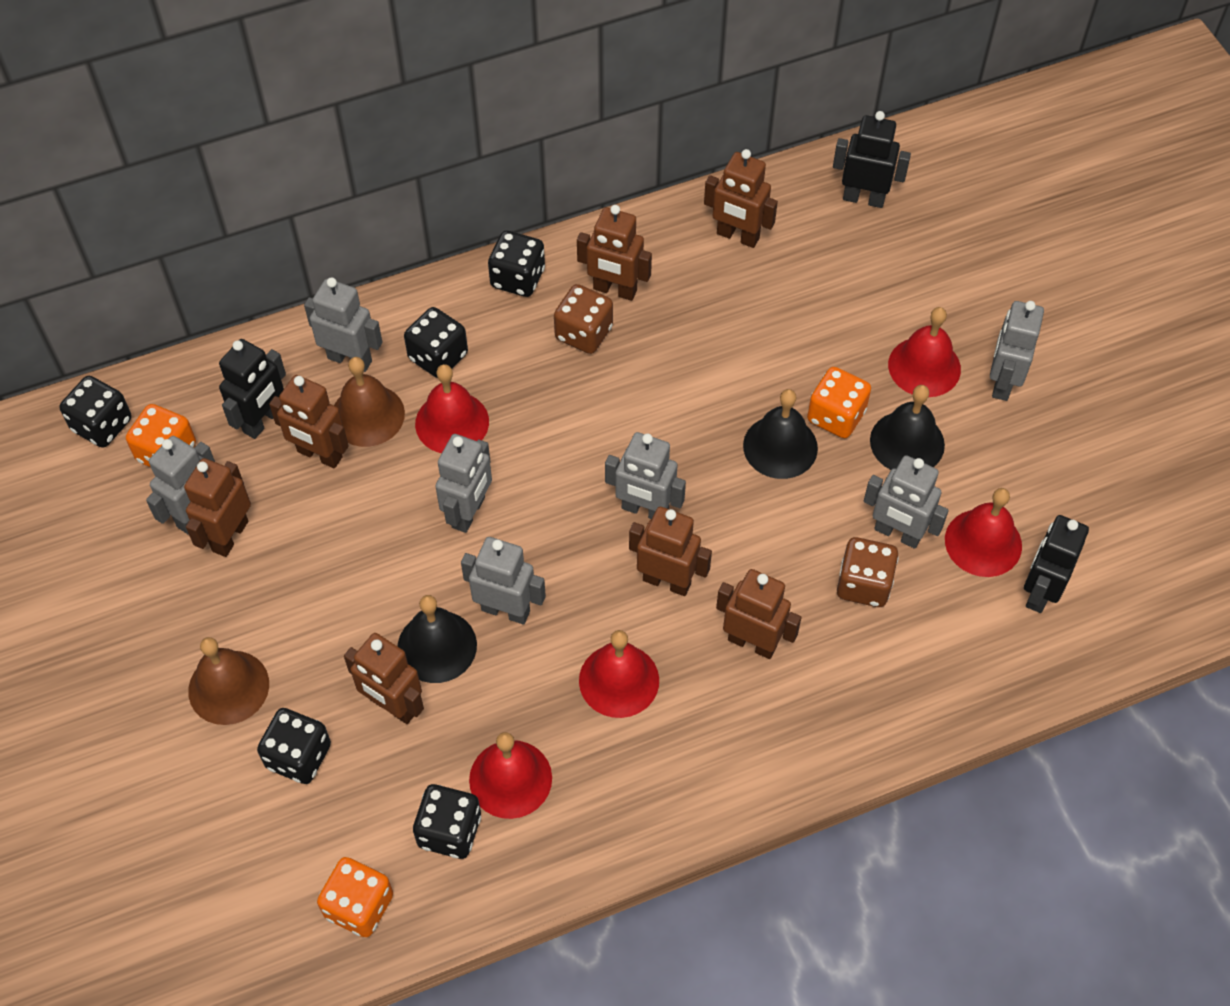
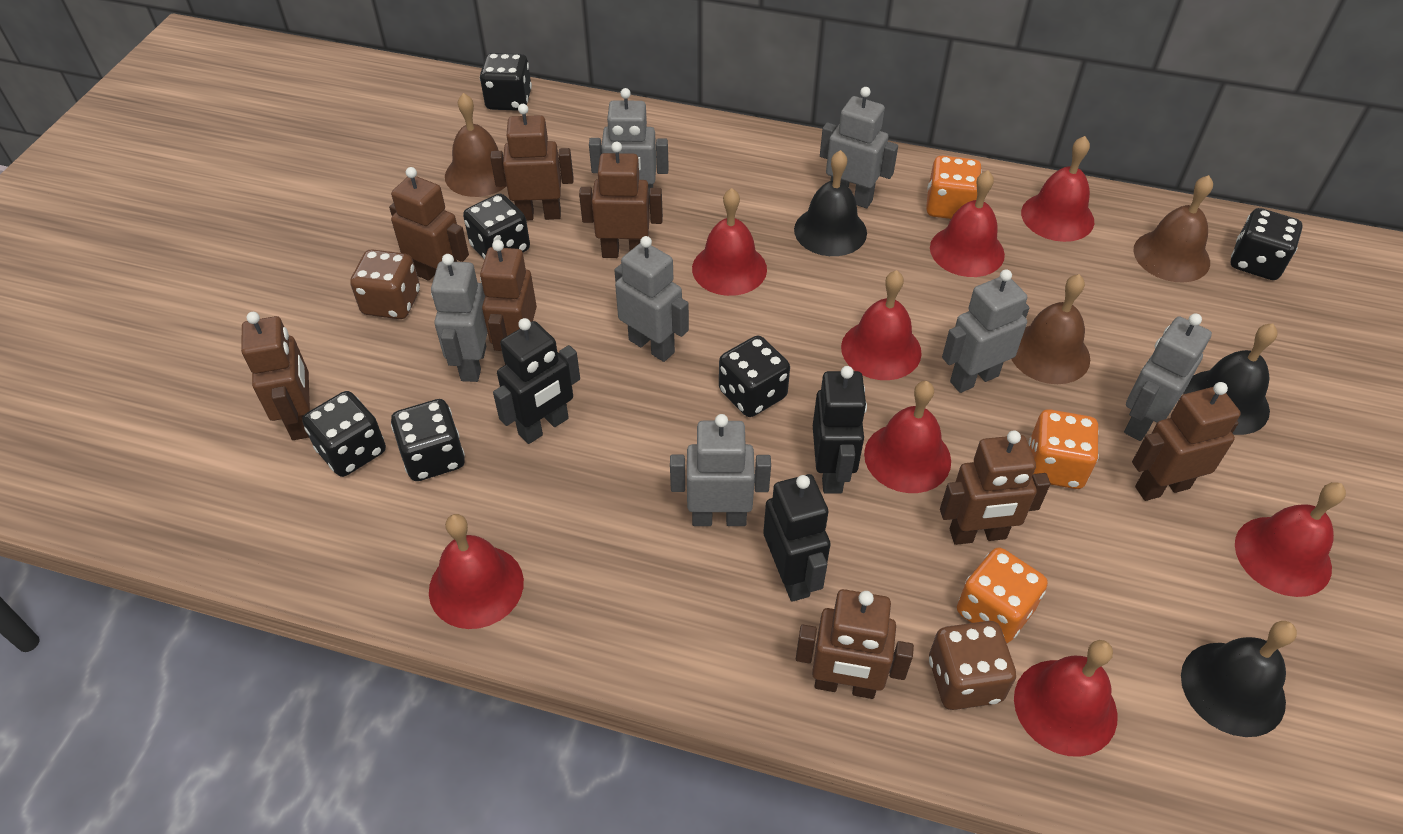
black dice: [59,376,131,448] [257,708,331,784] [404,307,468,378] [413,784,481,859] [488,231,545,297] = 5 -> [302,391,386,477] [391,399,465,481] [463,194,530,260] [480,53,532,111] [719,336,790,417] [1231,208,1303,280] = 6
brown bell: [188,637,269,725] [334,357,405,447] = 2 -> [445,93,507,197] [1011,274,1090,384] [1133,175,1213,283] = 3
brown robot: [184,458,251,557] [269,375,349,468] [344,633,424,724] [577,205,652,301] [629,507,712,596] [704,149,778,248] [716,569,801,659] = 7 -> [241,312,310,440] [389,167,469,281] [480,240,537,365] [490,104,573,220] [579,142,663,258] [796,589,914,699] [940,430,1050,545] [1132,382,1241,501] = 8
red bell: [415,364,489,453] [469,732,552,819] [579,630,659,718] [888,307,961,397] [945,488,1022,577] = 5 -> [429,514,524,629] [692,188,767,296] [841,270,922,380] [864,381,951,493] [930,170,1005,277] [1014,640,1118,757] [1021,136,1094,242] [1235,482,1346,597] = 8

